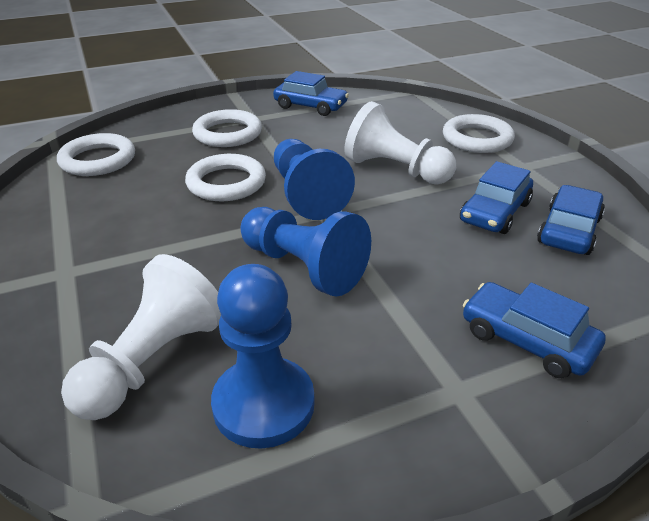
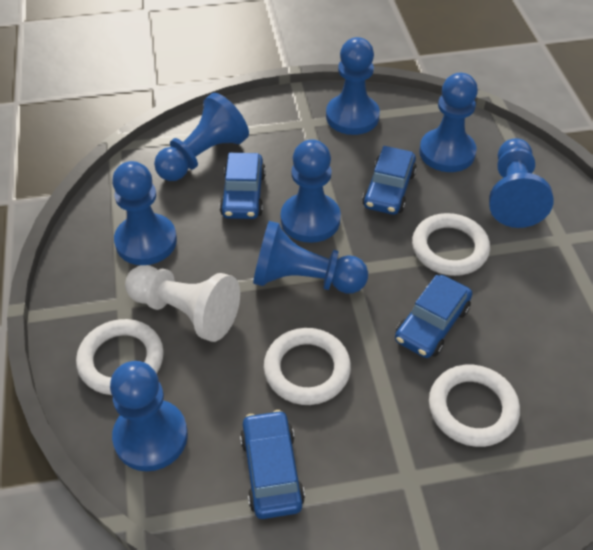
blue pawn: [211,264,315,449] [240,207,371,297] [274,139,355,220] = 3 -> [110,361,188,471] [112,161,177,265] [154,93,249,181] [253,221,368,294] [281,139,341,243] [326,37,380,135] [419,73,478,172] [489,138,553,228] = 8
white pawn: [61,254,221,420] [344,101,456,185] = 2 -> [125,265,240,342] = 1

